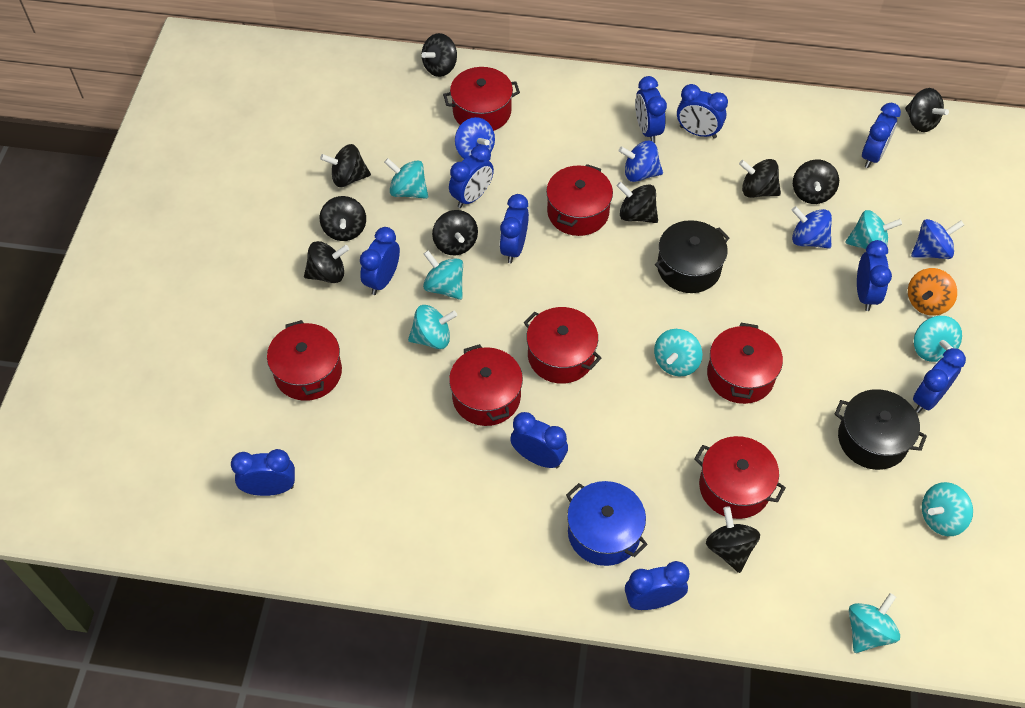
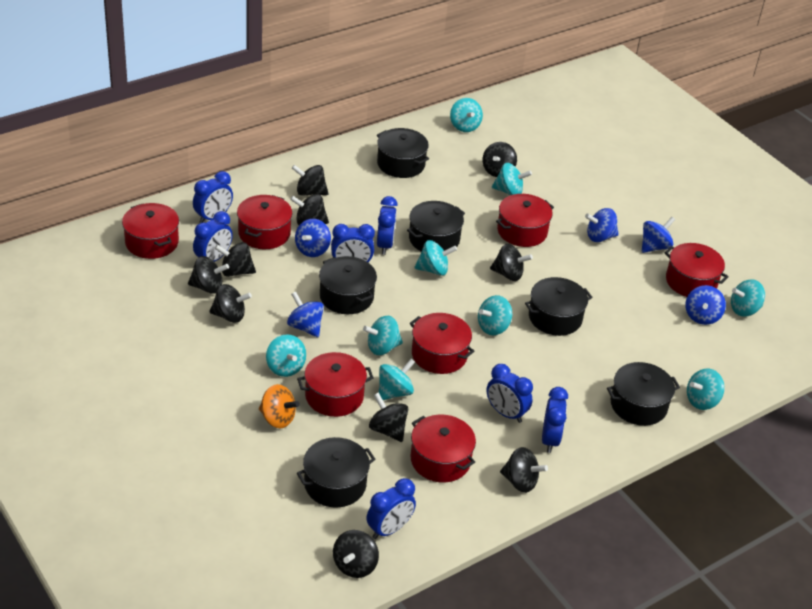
black pot: [655,220,730,293] [835,389,927,470] = 2 -> [297,437,375,508] [319,256,377,314] [377,128,429,178] [407,201,465,252] [525,277,592,336] [607,362,680,426] = 6
blue clock: [231,449,295,496] [360,227,400,295] [449,145,494,208] [500,194,529,263] [510,412,568,468] [625,561,689,610] [635,76,667,143] [677,84,728,138] [857,240,892,311] [862,103,901,168] [913,348,966,413] = 11 -> [193,171,233,223] [193,211,233,262] [331,224,375,262] [366,478,416,539] [377,196,398,255] [486,364,533,423] [542,387,568,453] = 7
blue pot: [566,481,648,566] = 1 -> none = 0
blue spinning top: [455,117,495,159] [619,141,663,182] [792,206,832,249] [911,219,964,259] = 4 -> [287,291,324,337] [295,219,331,257] [585,208,619,242] [642,217,675,253] [685,285,726,325] = 5
turquoise spinning top: [384,158,428,199] [408,305,457,349] [423,250,463,300] [654,329,702,377] [845,210,902,249] [849,593,900,653] [914,316,962,362] [922,482,973,536] = 8 -> [266,334,306,377] [363,316,403,355] [379,359,415,400] [414,240,457,276] [450,98,483,132] [478,295,512,335] [492,163,532,195] [687,368,725,410] [731,280,765,316] = 9

